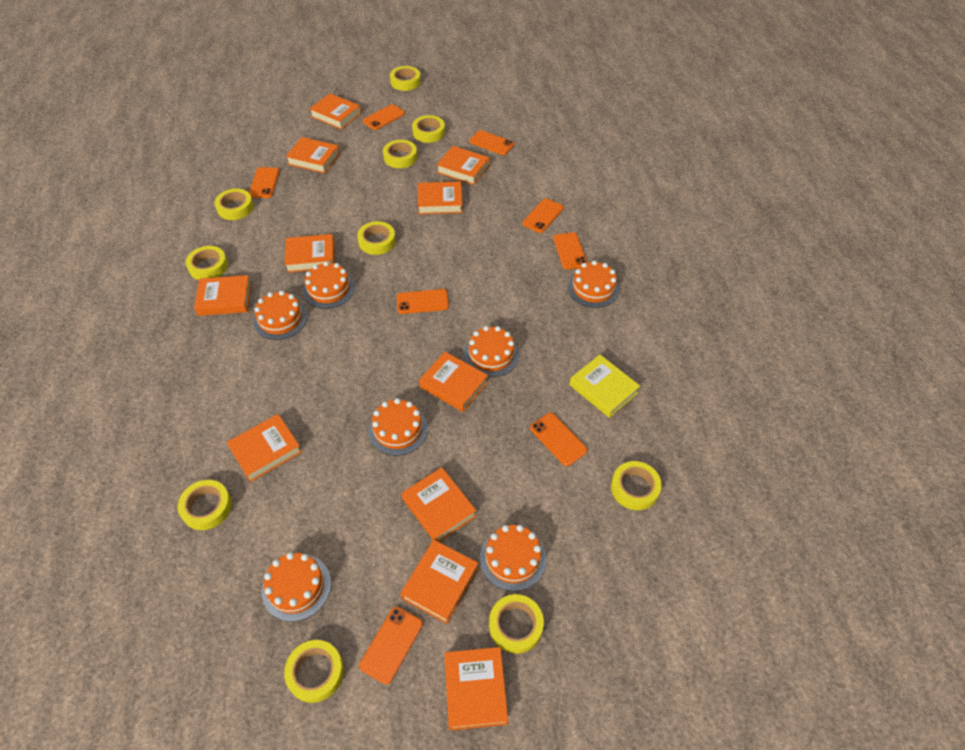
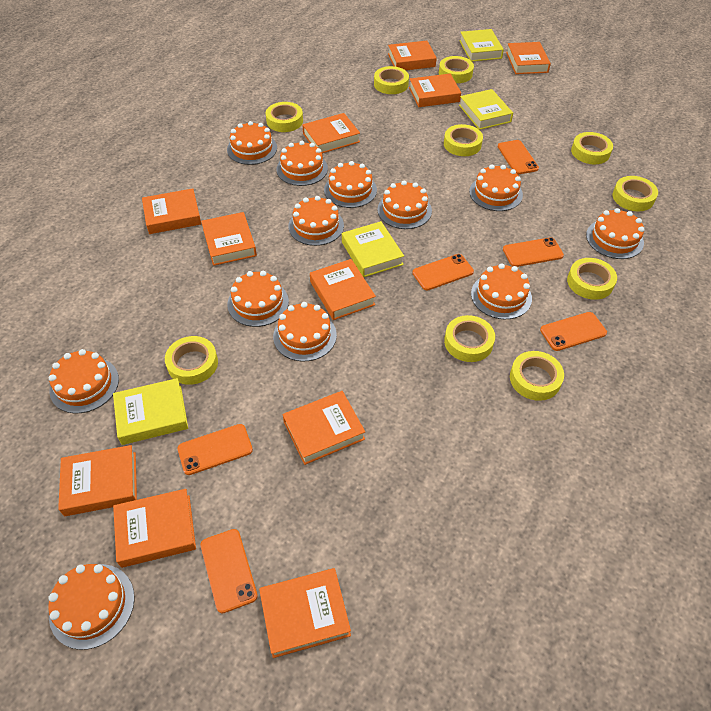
orange cake: [253,291,307,340] [262,552,331,622] [303,261,355,309] [368,398,428,456] [464,326,519,377] [480,525,546,591] [568,260,620,308] = 7 -> [48,564,135,650] [49,349,119,414] [227,121,277,165] [227,271,289,327] [273,302,337,362] [276,141,328,186] [288,196,344,246] [324,161,377,208] [378,181,432,229] [469,165,523,211] [471,263,532,319] [586,208,645,259] = 12
orange phone: [249,167,280,198] [359,607,423,684] [363,104,405,130] [397,289,449,314] [470,130,514,155] [522,198,564,233] [530,413,588,466] [553,232,588,270] = 8 -> [177,424,253,475] [200,529,258,613] [412,254,474,291] [498,140,539,174] [503,237,564,267] [540,312,607,351] = 6
yellow book: [570,355,640,418] = 1 -> [113,378,188,445] [342,221,404,277] [459,29,504,61] [459,89,513,130] = 4

